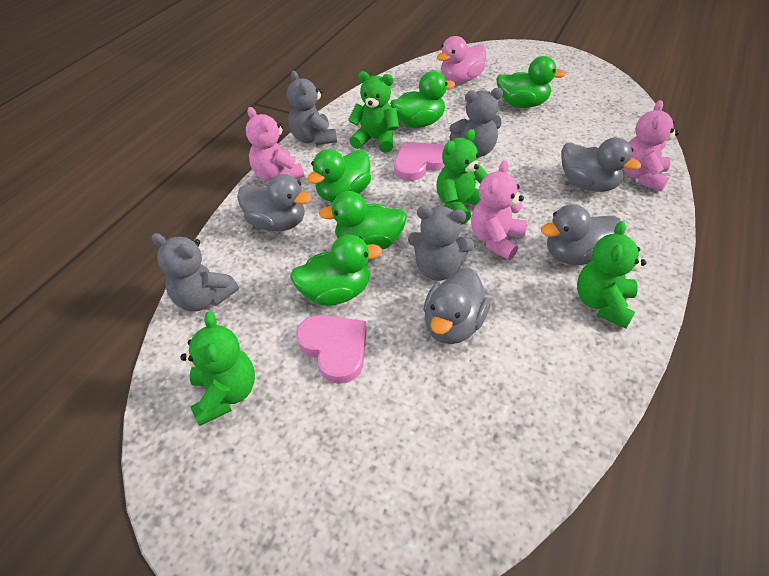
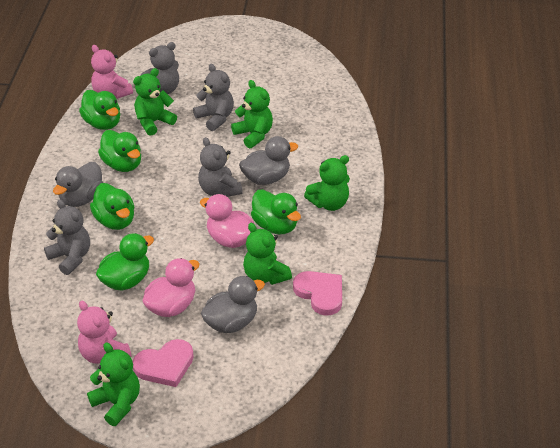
green teddy bear: [180,312,255,426] [348,71,399,153] [437,129,488,225] [577,221,646,329] = 4 -> [87,342,140,426] [133,68,177,136] [231,80,273,148] [243,223,292,285] [304,155,350,211] = 5
grey duck: [237,174,312,231] [423,268,490,344] [541,204,621,265] [561,137,641,192] = 4 -> [53,162,103,207] [201,276,265,333] [239,136,298,185] = 3
pink duck: [437,36,486,83] = 1 -> [142,258,200,317] [200,194,254,248] = 2
pink teddy bear: [246,107,304,182] [471,161,527,260] [623,100,679,192] = 3 -> [77,301,132,364] [91,45,133,99] = 2

